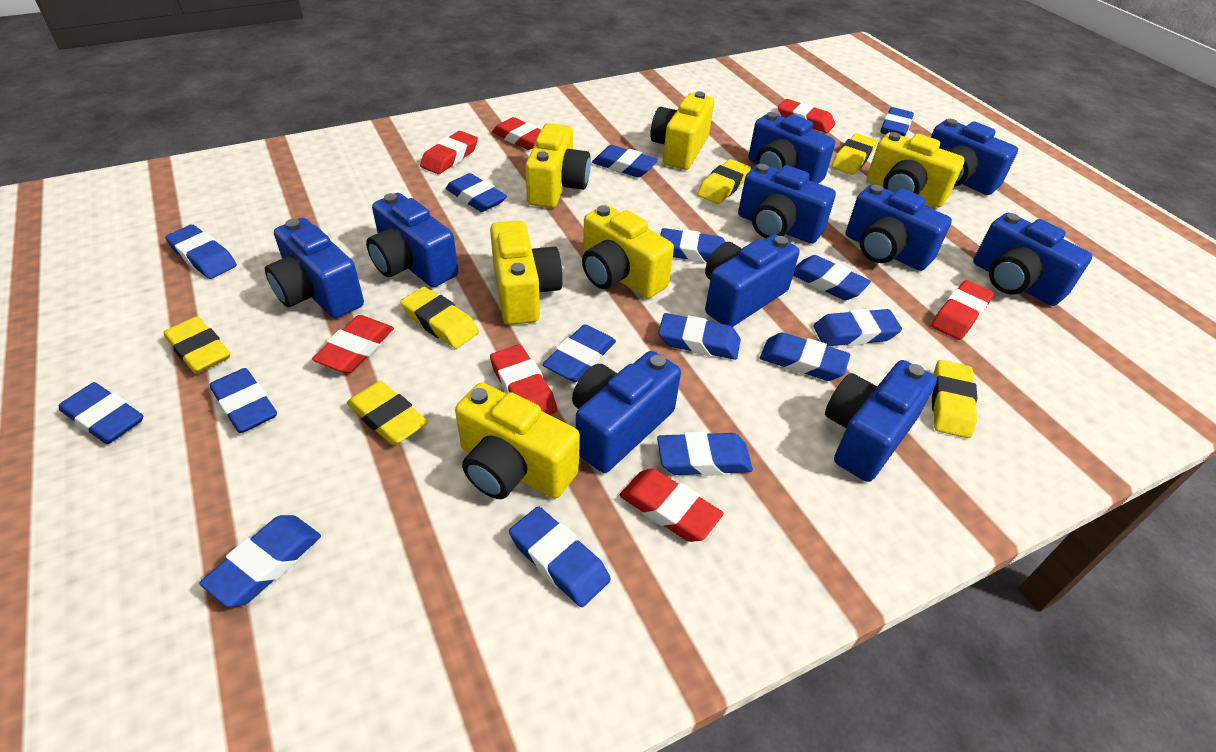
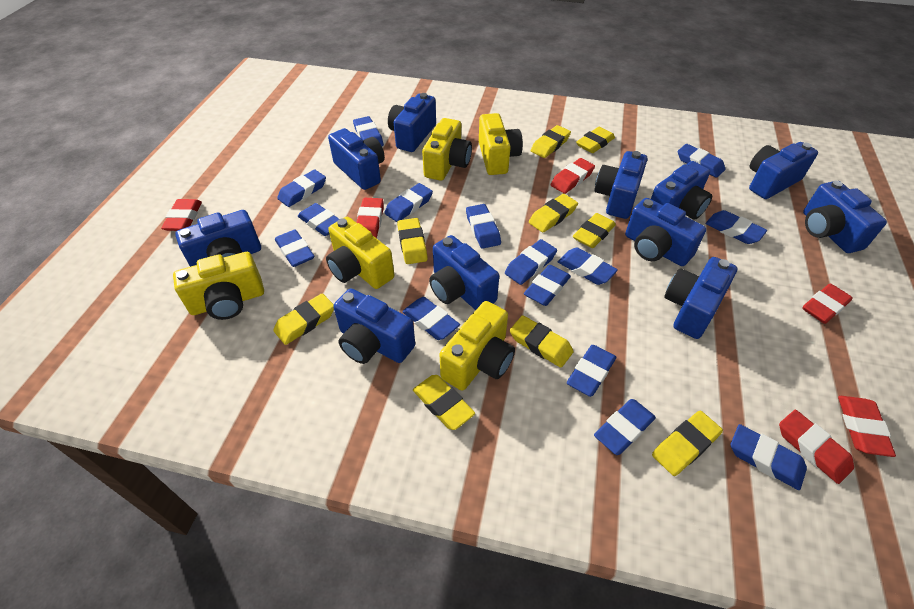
blue camera: [265,218,364,318] [366,193,458,287] [572,351,681,473] [705,234,799,327] [738,163,836,244] [748,112,835,184] [825,360,937,482] [846,184,952,271] [931,119,1018,195] [973,213,1092,306] = 10 -> [175,210,261,267] [328,128,385,190] [333,289,415,364] [388,93,436,152] [429,235,499,310] [594,151,648,219] [625,198,706,266] [651,161,712,220] [664,257,737,339] [749,142,818,199] [803,181,887,253] = 11
red eraser: [312,315,394,373] [420,131,478,174] [490,345,557,415] [492,117,541,150] [620,469,724,542] [778,99,835,133] [931,280,994,340] = 7 -> [161,199,202,231] [356,198,384,238] [550,158,595,194] [779,410,854,484] [802,283,853,324] [838,396,896,457] = 6
yellow camera: [455,383,580,499] [490,220,563,325] [525,123,591,208] [582,205,674,299] [650,91,714,170] [867,132,965,208] = 6 -> [173,252,264,320] [326,217,394,289] [422,118,472,181] [439,301,515,391] [479,113,523,175] = 5
yellow eraser: [164,316,230,374] [347,381,428,445] [400,287,479,349] [697,159,751,204] [831,133,877,175] [932,360,977,438] = 6 -> [273,293,334,345] [397,218,428,264] [413,375,475,430] [510,315,574,368] [529,194,578,232] [531,125,571,158] [573,213,616,248] [576,127,615,153] [652,411,723,476] = 9

